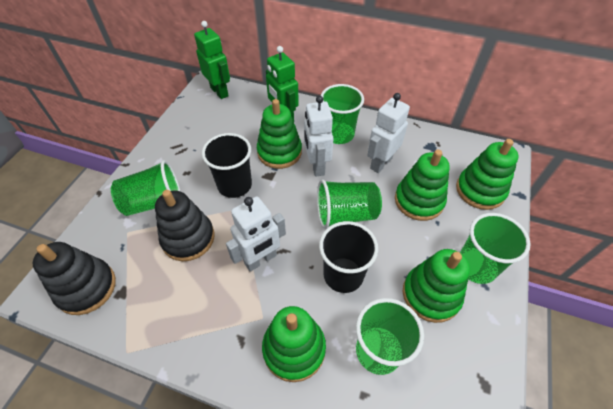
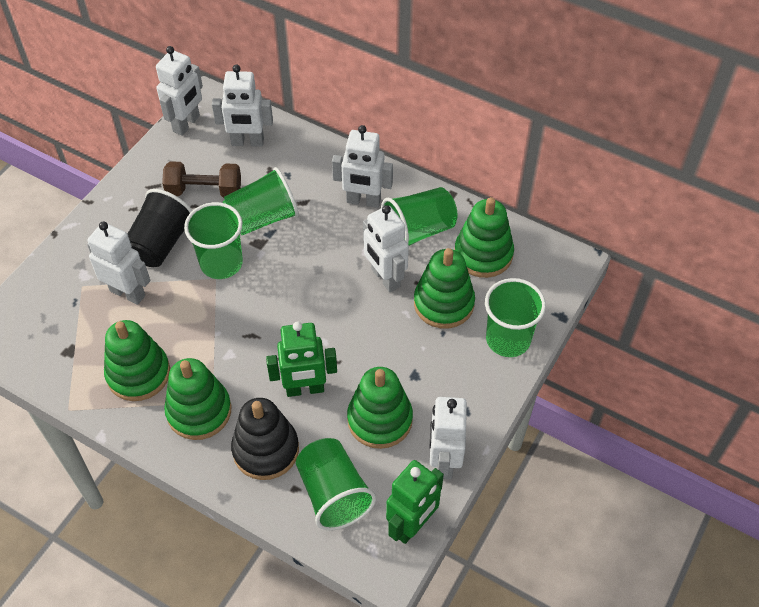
black cup: [202,133,252,198] [319,221,378,293] = 2 -> [128,189,193,267] = 1
black stacking toy: [33,242,116,315] [155,190,215,261] = 2 -> [231,398,299,480] = 1
brown dumbbell: none = 0 -> [162,161,241,198] = 1
white robot: [226,196,286,272] [304,96,334,177] [367,93,410,173] = 3 -> [87,222,150,305] [156,46,203,136] [212,65,273,147] [332,125,393,208] [363,205,409,292] [429,397,467,479] = 6

